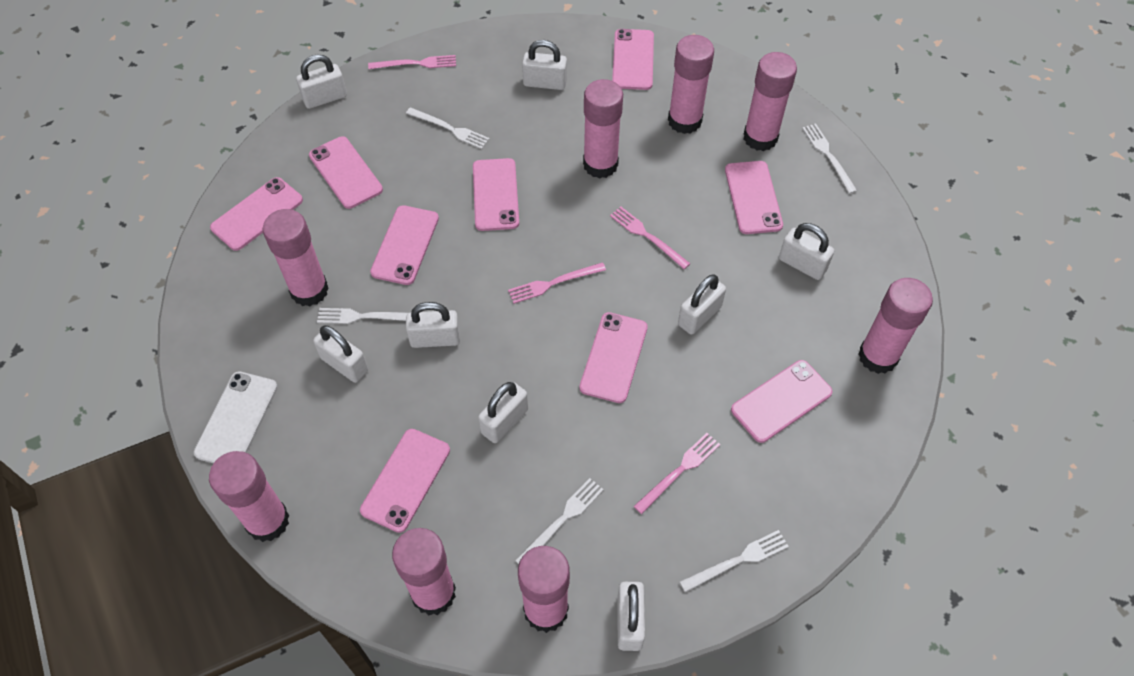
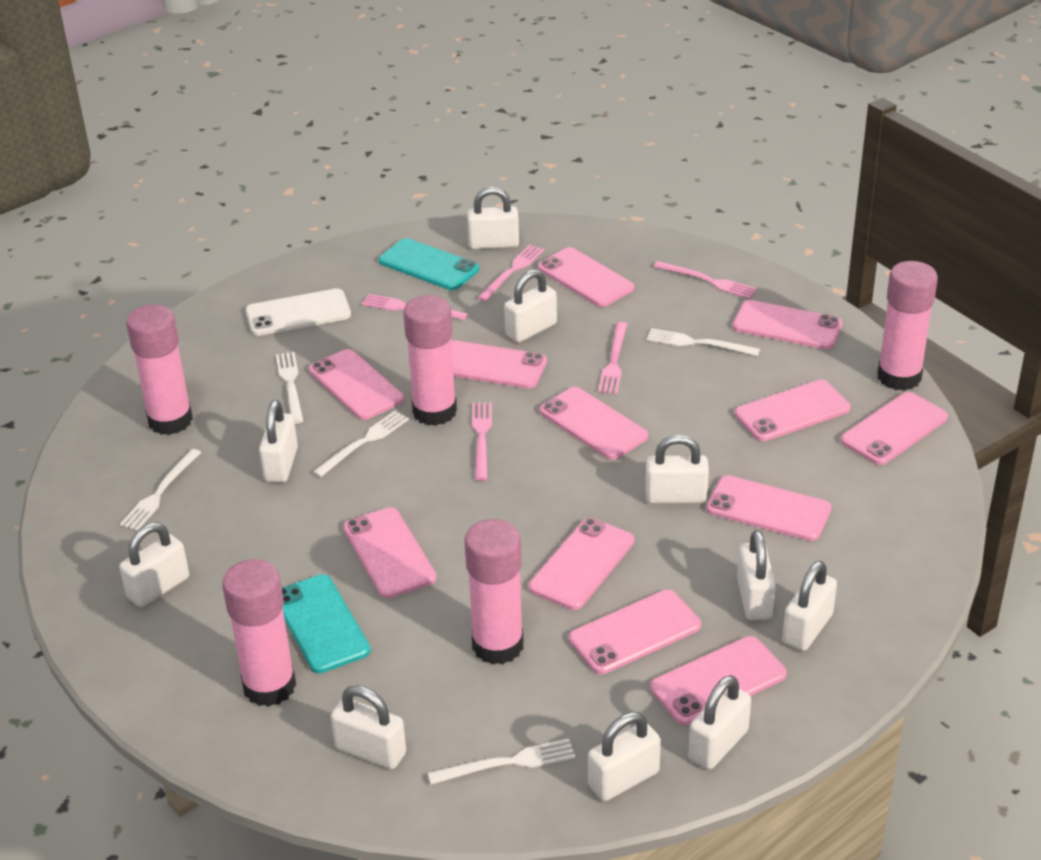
pink fork: [368,55,456,69] [508,262,606,304] [610,207,691,269] [633,433,720,514] = 4 -> [362,294,468,320] [472,402,492,481] [478,244,544,301] [598,322,627,394] [654,261,757,299] = 5
pink glue stick: [209,451,289,542] [263,209,329,306] [392,528,456,615] [518,546,570,633] [583,79,623,179] [668,35,714,134] [743,52,797,151] [858,278,933,374] = 8 -> [126,305,193,435] [222,559,296,707] [403,295,457,426] [464,519,523,665] [877,261,938,391] = 5
pink phone: [210,177,303,251] [309,136,383,209] [360,429,450,533] [370,205,439,285] [473,158,519,231] [579,312,648,403] [612,29,654,90] [725,161,783,234] [731,360,833,443] = 9 -> [309,349,404,420] [343,507,437,599] [451,340,547,388] [529,518,635,610] [538,247,634,307] [539,387,648,460] [569,590,701,674] [650,636,787,725] [706,475,832,541] [733,300,842,349] [735,380,851,441] [841,392,948,465] = 12
turquoise phone: none = 0 -> [282,574,371,673] [379,238,479,290] = 2
white padlock: [296,54,347,109] [313,325,368,383] [406,302,460,348] [478,382,528,443] [522,40,567,90] [617,582,645,651] [678,274,726,335] [779,223,834,280] = 8 -> [119,523,189,607] [259,400,298,483] [331,685,406,769] [467,187,519,249] [504,269,557,343] [588,712,661,801] [646,435,709,504] [688,675,751,769] [737,530,776,621] [782,561,837,651] = 10

